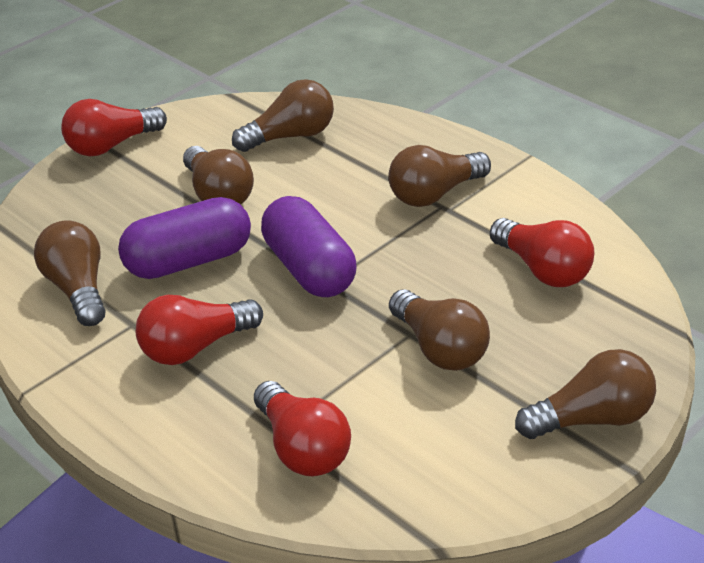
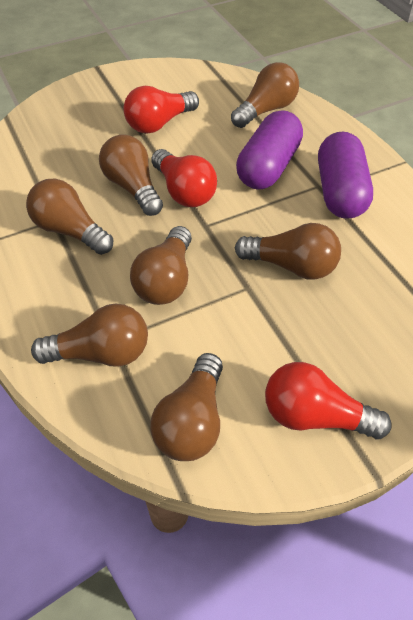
brown light bulb: [34,220,106,326] [183,146,254,205] [232,79,334,152] [388,145,491,207] [389,289,490,371] [515,349,656,439] = 6 -> [26,179,113,255] [31,304,148,367] [99,134,163,216] [130,226,192,305] [150,353,223,461] [231,62,299,128] [235,223,341,280] = 7
red light bulb: [61,99,167,156] [136,295,263,365] [254,381,351,476] [490,218,594,287] = 4 -> [123,86,199,134] [151,149,217,207] [265,362,392,439] = 3

